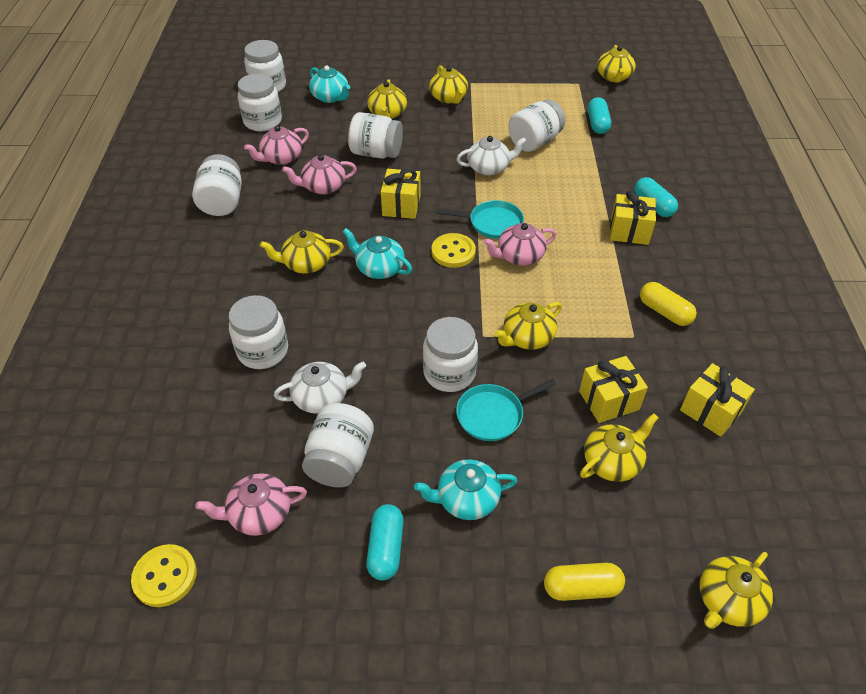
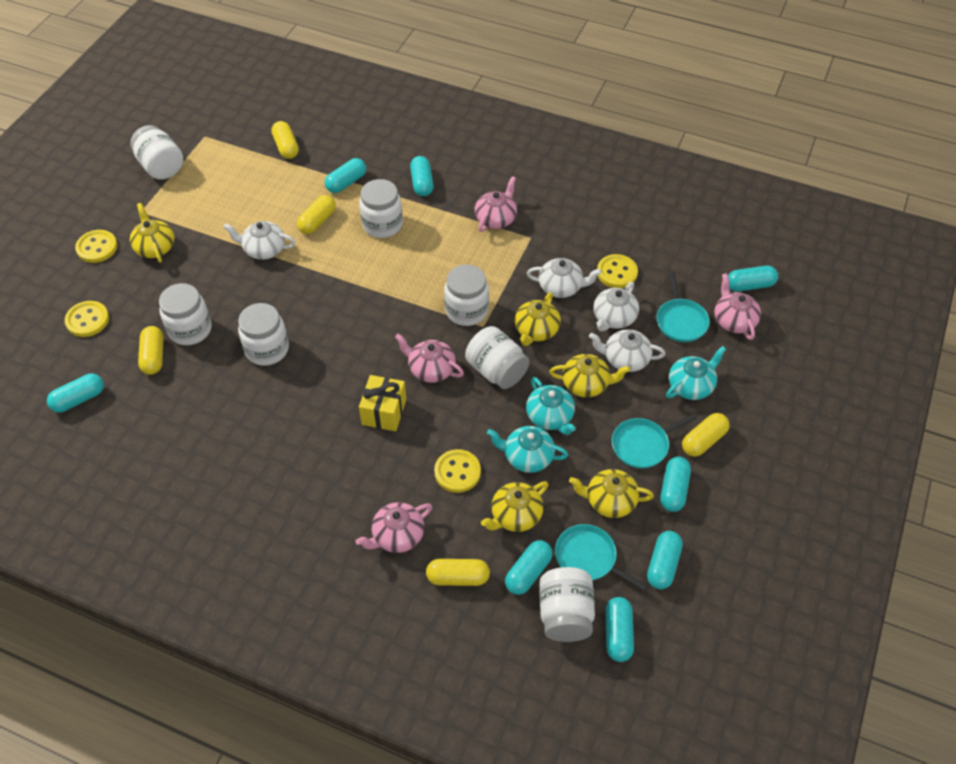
turquoise capsule: [366,504,404,581] [588,97,611,134] [634,177,678,217] = 3 -> [47,374,104,413] [325,158,366,193] [410,156,433,196] [505,540,553,595] [605,597,634,662] [647,531,683,589] [661,457,691,512] [728,266,778,292] = 8
turquoise pan: [437,200,524,239] [456,379,556,441] = 2 -> [555,524,648,591] [612,414,697,469] [657,271,710,342] = 3
white jar: [192,154,242,216] [229,295,288,369] [238,73,282,131] [244,40,286,92] [302,403,374,487] [348,112,403,159] [423,317,478,392] [508,99,565,152] = 8 -> [130,125,183,180] [159,283,212,345] [238,303,289,366] [359,179,403,238] [444,264,489,326] [465,326,530,389] [539,567,595,642] = 7
white teapot: [274,362,366,414] [457,136,526,176] = 2 -> [223,221,296,260] [527,258,602,298] [589,329,666,372] [593,282,639,332] = 4
yellow button: [131,544,197,607] [432,233,476,268] = 2 -> [65,301,109,337] [75,230,117,263] [434,449,481,493] [597,254,638,288] = 4
yellow capsule: [544,563,625,601] [640,282,697,326] = 2 -> [138,326,164,375] [271,121,299,159] [297,195,336,234] [426,559,490,586] [682,413,730,457] = 5
yellow gift: [381,169,421,219] [579,356,648,423] [610,191,656,245] [680,363,755,437] = 4 -> [359,375,406,431] = 1
yellow teapot: [260,231,344,274] [367,79,407,119] [429,65,468,104] [494,302,562,350] [580,413,659,482] [597,45,635,83] [700,552,773,629] = 7 -> [130,203,175,263] [481,481,548,532] [515,292,561,346] [549,354,630,397] [569,469,654,518] = 5

